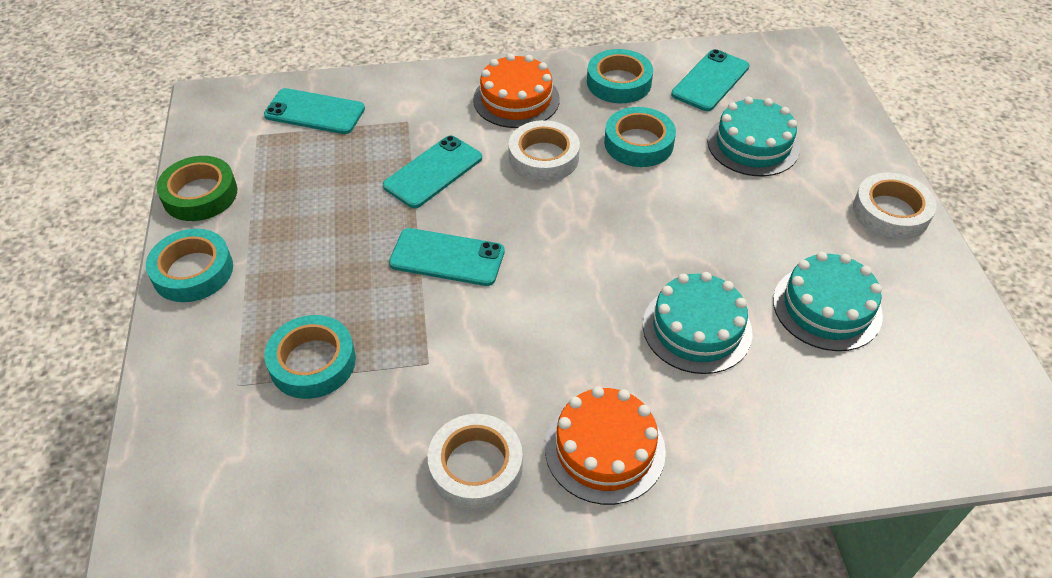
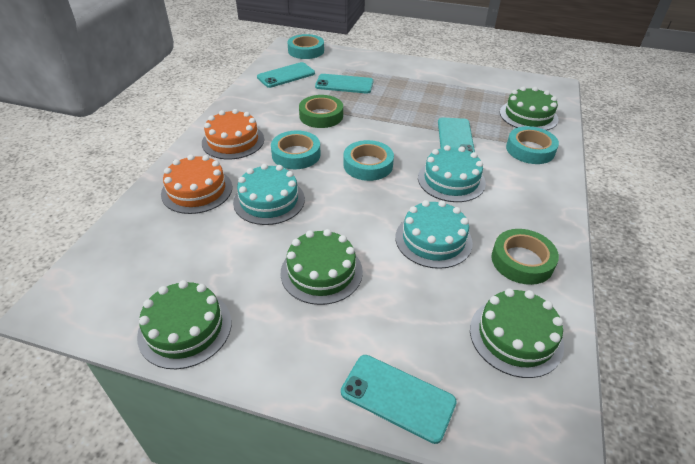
green cake: none = 0 -> [137,280,232,369] [281,229,363,305] [470,288,564,378] [500,86,558,131] = 4
green tape: [156,156,237,221] = 1 -> [299,95,343,128] [491,229,559,285] = 2
white tape: [428,414,523,510] [509,120,580,182] [853,172,936,240] = 3 -> none = 0

